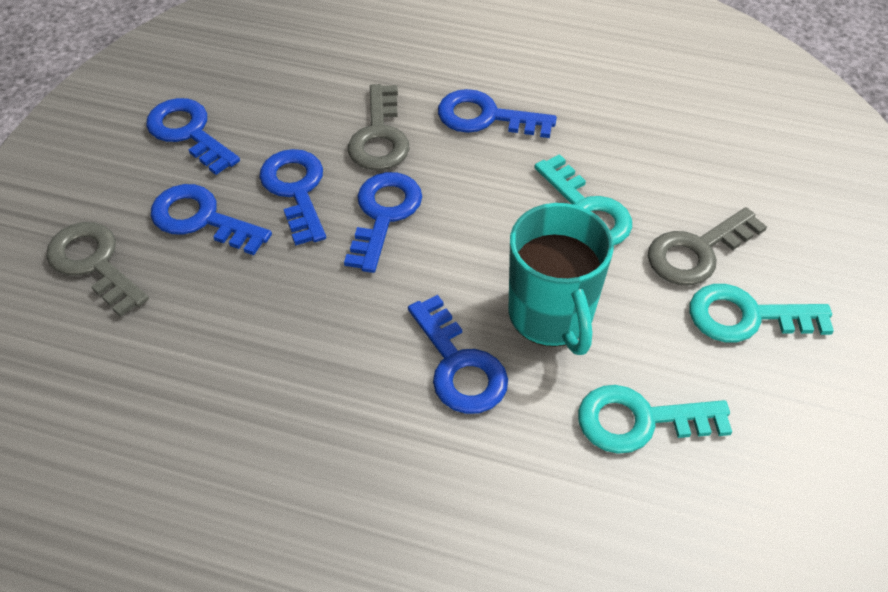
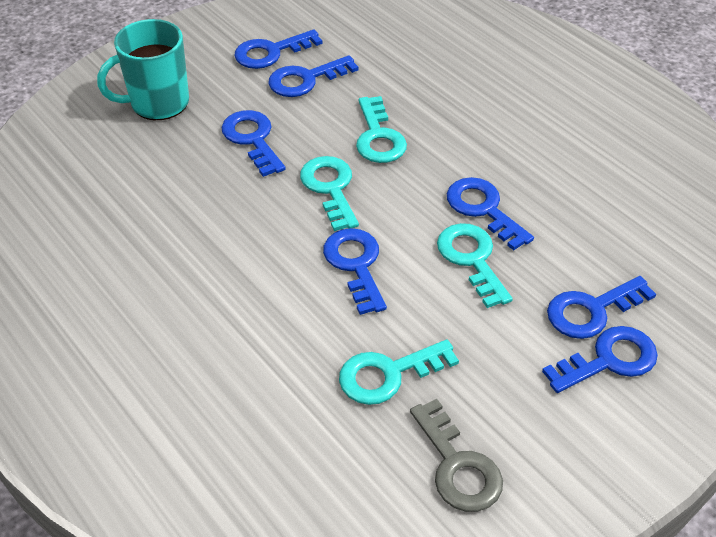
blue key: [146,98,240,175] [151,184,272,255] [259,149,326,246] [344,172,422,273] [408,295,508,414] [438,89,557,138] = 6 -> [221,110,286,177] [235,29,323,69] [269,55,358,97] [323,228,387,315] [447,177,534,250] [542,326,658,393] [547,276,656,339] = 7
grey key: [46,222,149,317] [348,84,409,170] [648,207,767,286] = 3 -> [410,399,503,512] = 1
turquoise key: [534,154,632,245] [578,385,732,454] [690,284,834,343] = 3 -> [300,156,359,231] [339,339,459,405] [356,96,407,163] [437,223,513,308] = 4

